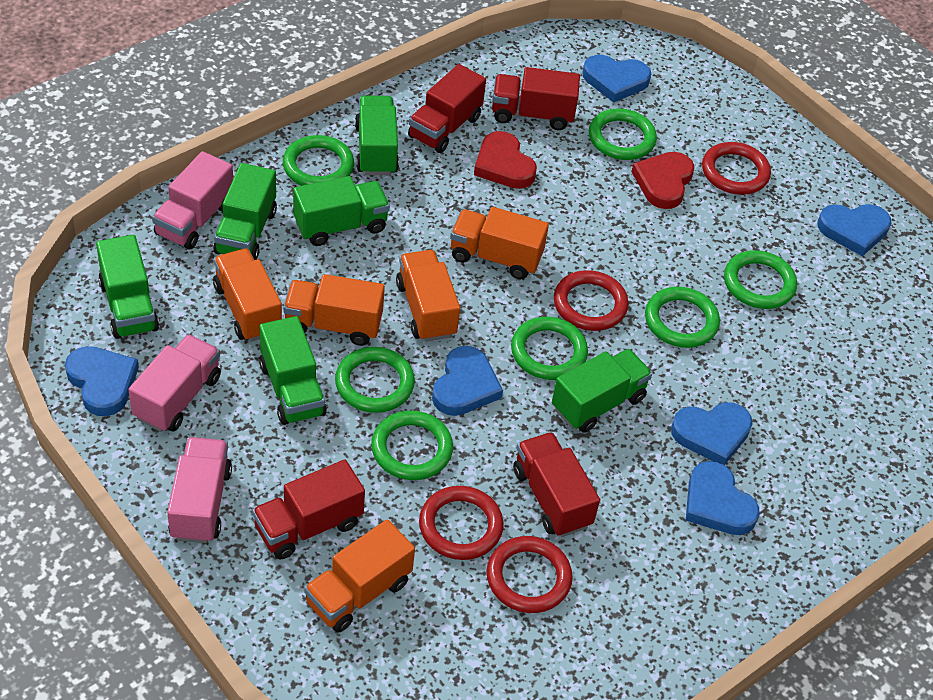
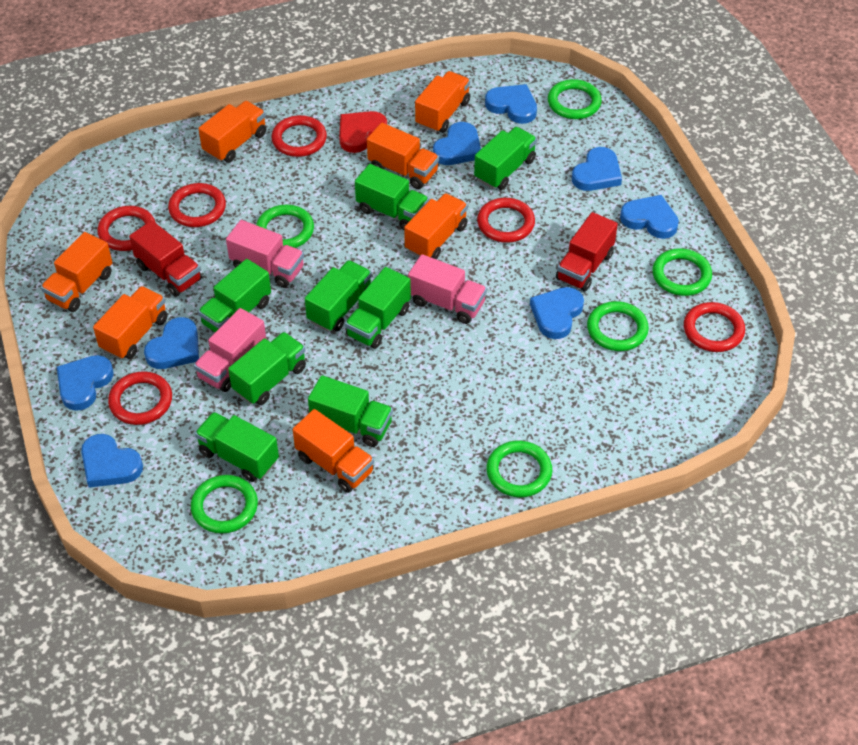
blue heart: [65,346,139,416] [432,346,503,416] [582,55,651,103] [671,402,753,465] [686,461,760,535] [817,204,891,256] = 6 -> [57,355,113,411] [81,434,143,488] [144,317,199,369] [433,122,481,165] [485,84,537,124] [530,287,584,339] [572,147,622,191] [620,195,679,239] = 8
green ring: [283,135,354,186] [335,347,415,413] [371,410,453,480] [511,317,588,380] [589,108,657,160] [645,287,720,348] [724,250,797,309] = 7 -> [191,475,258,534] [256,205,314,248] [486,441,552,497] [548,79,602,119] [587,301,649,351] [652,248,712,296] = 6
green truck: [96,235,159,339] [213,163,277,260] [259,316,327,425] [293,176,390,246] [355,95,399,175] [552,349,652,433] = 6 -> [195,412,279,482] [198,259,271,332] [228,332,306,405] [305,260,372,331] [308,375,393,447] [345,267,411,349] [355,164,429,230] [474,127,537,190] = 8
orange truck: [213,248,282,342] [283,274,385,346] [304,519,415,633] [396,250,460,342] [450,207,549,280] = 5 -> [41,232,112,312] [93,286,168,359] [198,101,266,163] [293,409,374,493] [367,123,439,189] [404,193,468,259] [415,71,470,133] = 7
red heart: [474,131,537,189] [631,152,694,209] = 2 -> [339,111,387,153] = 1
red ring: [419,486,504,560] [487,536,573,613] [554,270,629,331] [702,142,771,195] = 4 -> [97,206,156,251] [108,371,172,425] [168,183,226,227] [271,115,327,157] [477,198,535,243] [684,302,745,352] = 6
red truck: [252,459,365,559] [408,64,486,153] [492,67,580,130] [513,432,600,537] = 4 -> [129,220,202,297] [556,212,618,291] = 2

